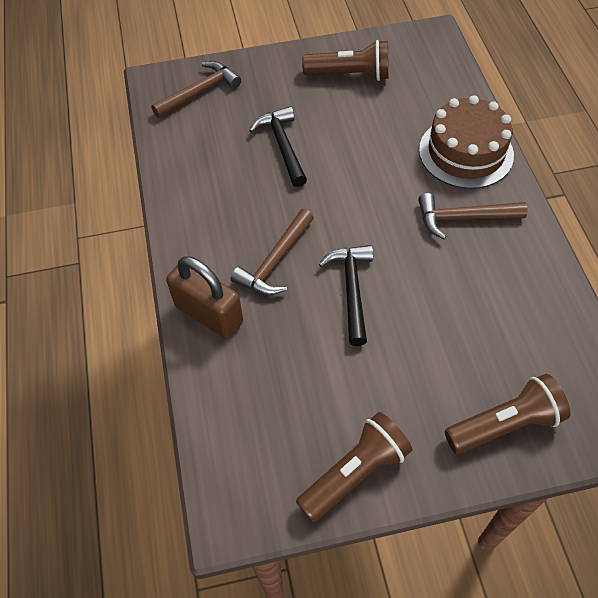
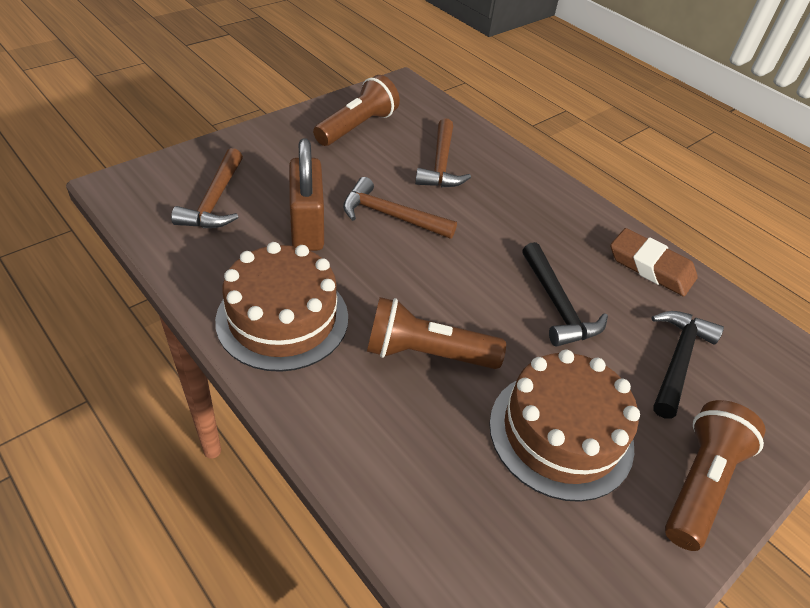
brown cake: [419,95,514,189] = 1 -> [215,242,348,372] [489,350,640,502] = 2
brown eraser: none = 0 -> [610,228,698,296] = 1

